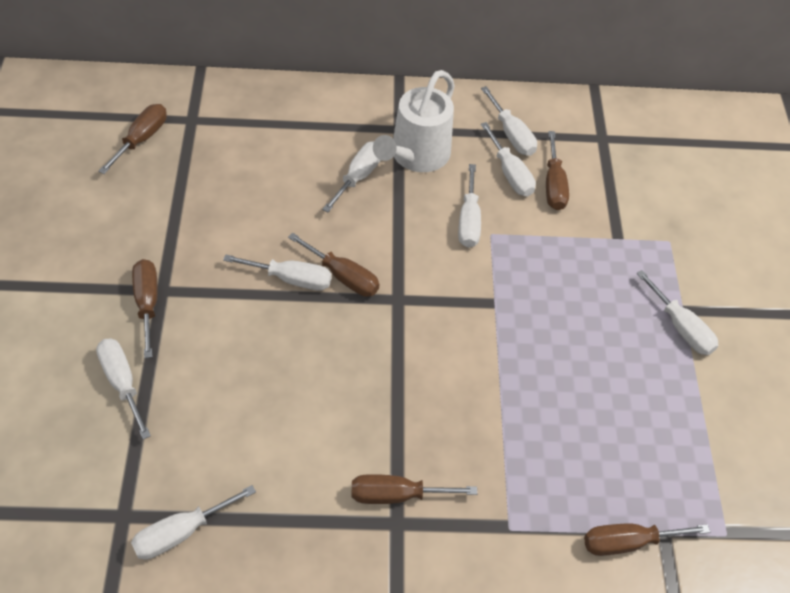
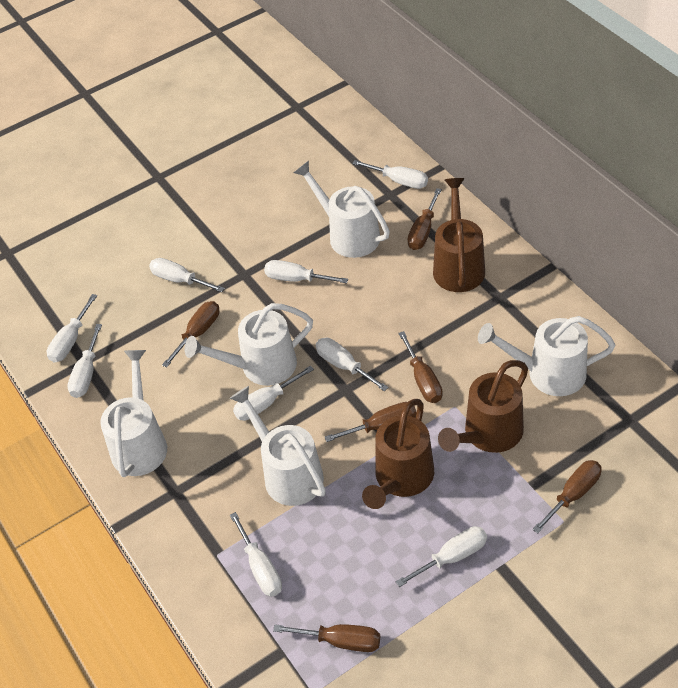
brown watering can: none = 0 -> [362,399,434,509] [433,178,485,292] [438,360,528,453] = 3
white screwdriver: [96,338,151,439] [131,485,256,560] [223,254,332,291] [322,141,381,212] [458,164,481,248] [481,86,537,156] [481,122,536,196] [636,270,718,355] = 8 -> [47,294,97,362] [67,324,102,398] [149,258,225,292] [230,512,282,597] [233,365,314,421] [264,260,348,283] [316,338,388,391] [352,160,428,189] [396,526,487,587] = 9
white watering can: [373,70,455,172] = 1 -> [100,350,167,477] [184,303,313,386] [229,386,326,506] [294,160,390,258] [478,316,616,396] = 5

